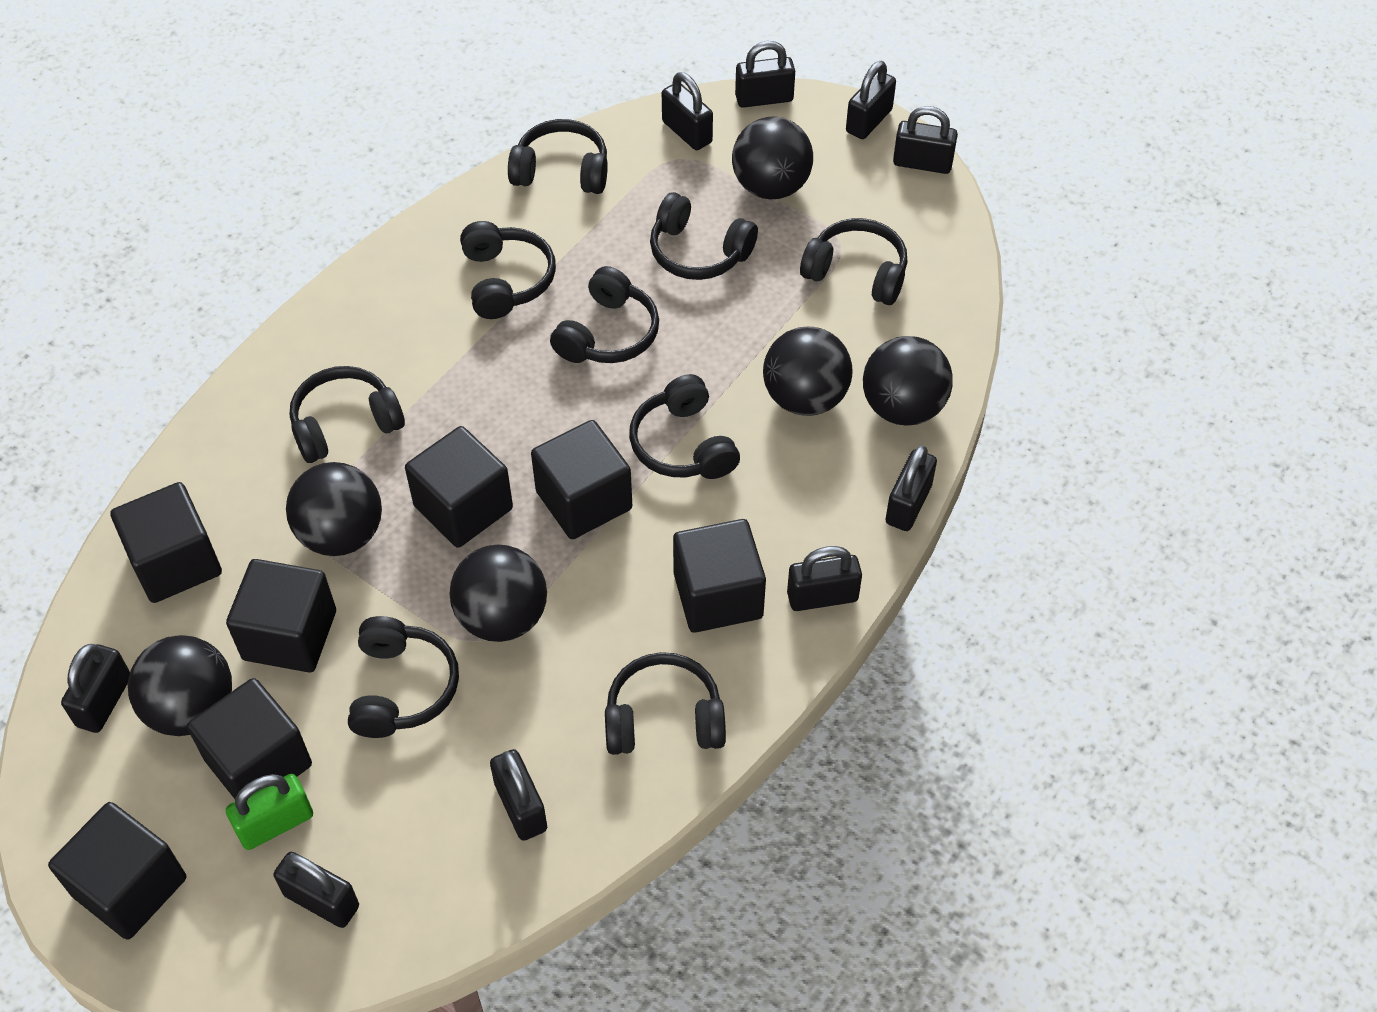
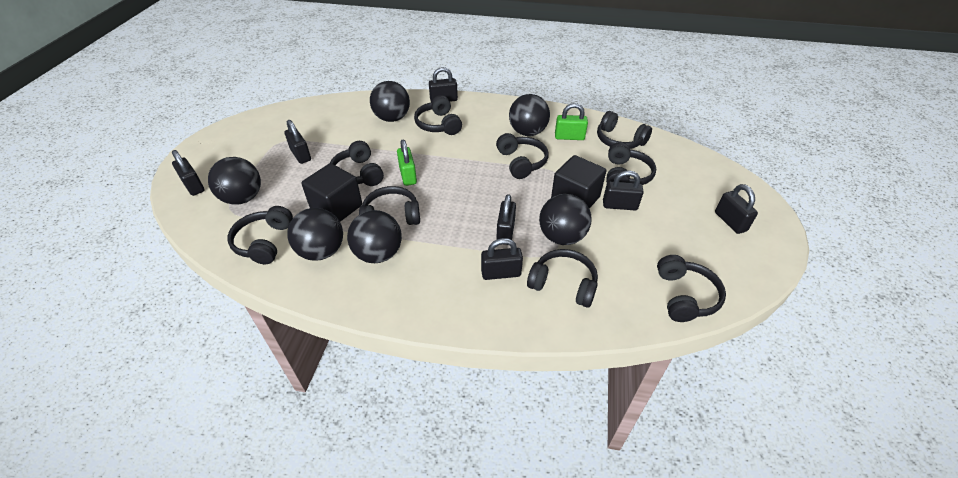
black cube: [48,802,186,940] [110,482,222,603] [187,678,312,799] [226,559,336,672] [405,426,513,548] [531,420,632,539] [673,519,766,633] = 7 -> [301,163,362,222] [551,155,606,208] = 2
black padlock: [61,644,130,733] [273,852,359,928] [490,749,547,841] [662,72,713,150] [735,41,795,108] [787,546,862,611] [846,61,896,139] [886,445,937,531] [893,106,958,174] = 9 -> [172,150,205,196] [284,120,311,164] [429,67,458,102] [481,238,523,280] [496,194,516,245] [603,170,644,210] [715,184,758,234] = 7
green padlock: [226,774,313,850] = 1 -> [397,140,417,186] [555,103,588,140] = 2

